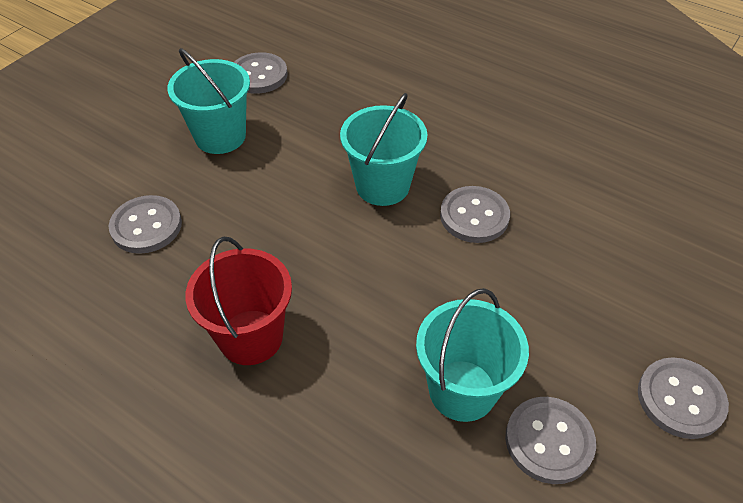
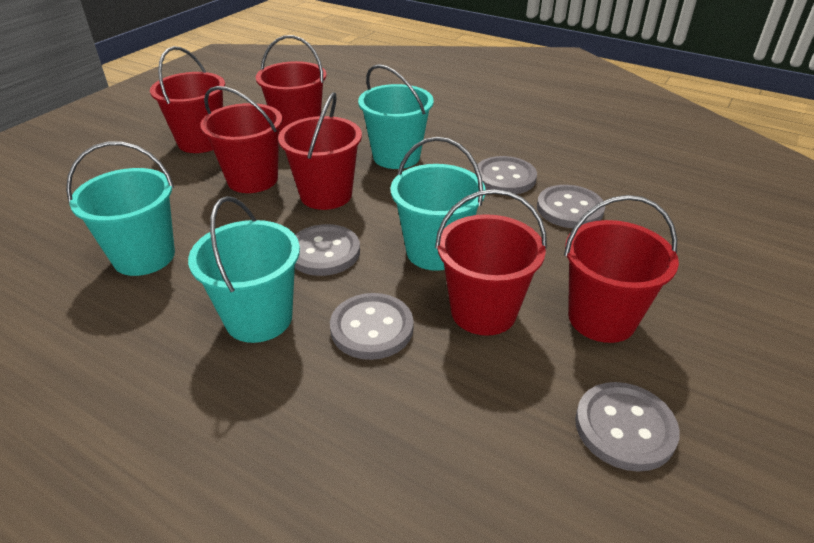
red bucket: [185,237,292,365] = 1 -> [150,46,225,153] [200,86,283,193] [256,35,326,133] [278,92,362,210] [435,189,547,335] [564,195,679,343] = 6
turquoise bucket: [167,48,250,154] [340,93,427,206] [416,288,529,422] = 3 -> [66,141,175,276] [188,196,300,343] [358,64,434,169] [390,137,486,271] = 4

